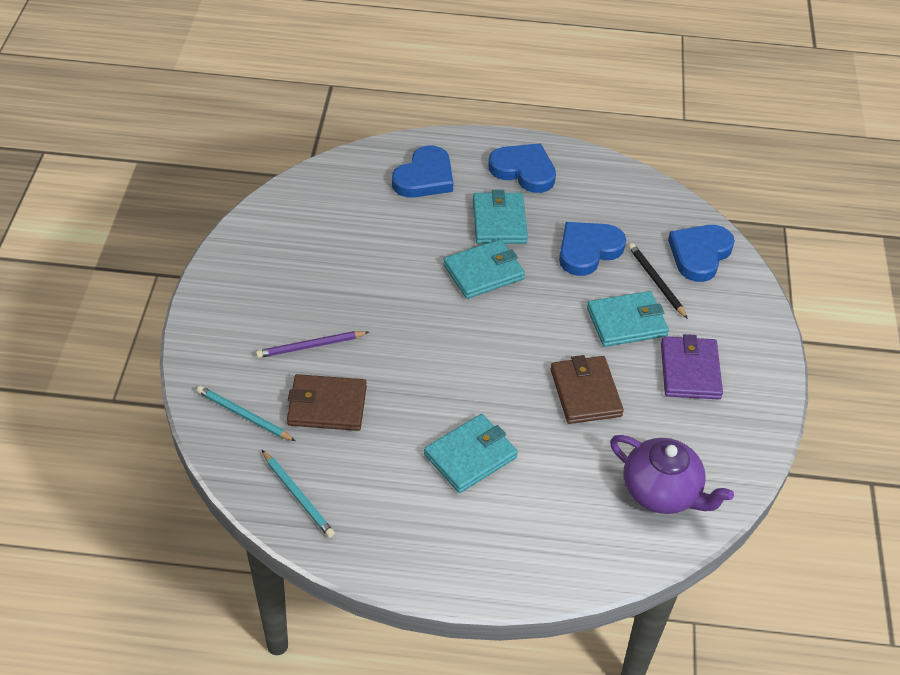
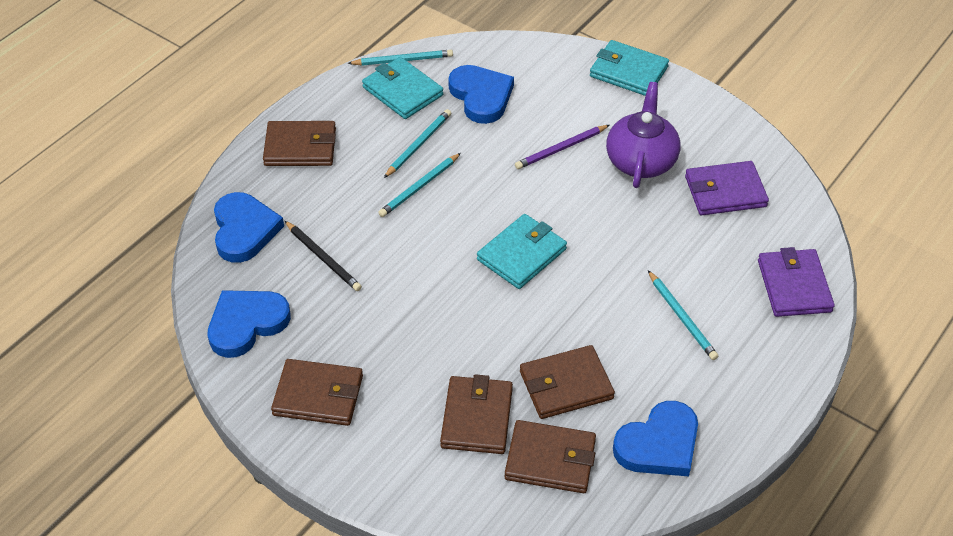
brown wallet: [287,374,367,431] [550,355,624,424] = 2 -> [263,121,336,166] [271,359,363,426] [440,374,513,454] [504,420,596,493] [520,345,615,419] = 5
purple wallet: [661,334,723,400] = 1 -> [685,161,769,215] [758,247,835,317] = 2
turquoise pencil: [196,386,296,441] [262,450,335,538] = 2 -> [347,50,453,66] [378,153,461,217] [384,109,451,178] [648,270,718,360] = 4
turquoise wallet: [424,414,518,493] [443,239,525,299] [473,190,528,244] [587,291,669,347] = 4 -> [362,57,443,119] [477,214,567,289] [590,40,669,96] = 3

